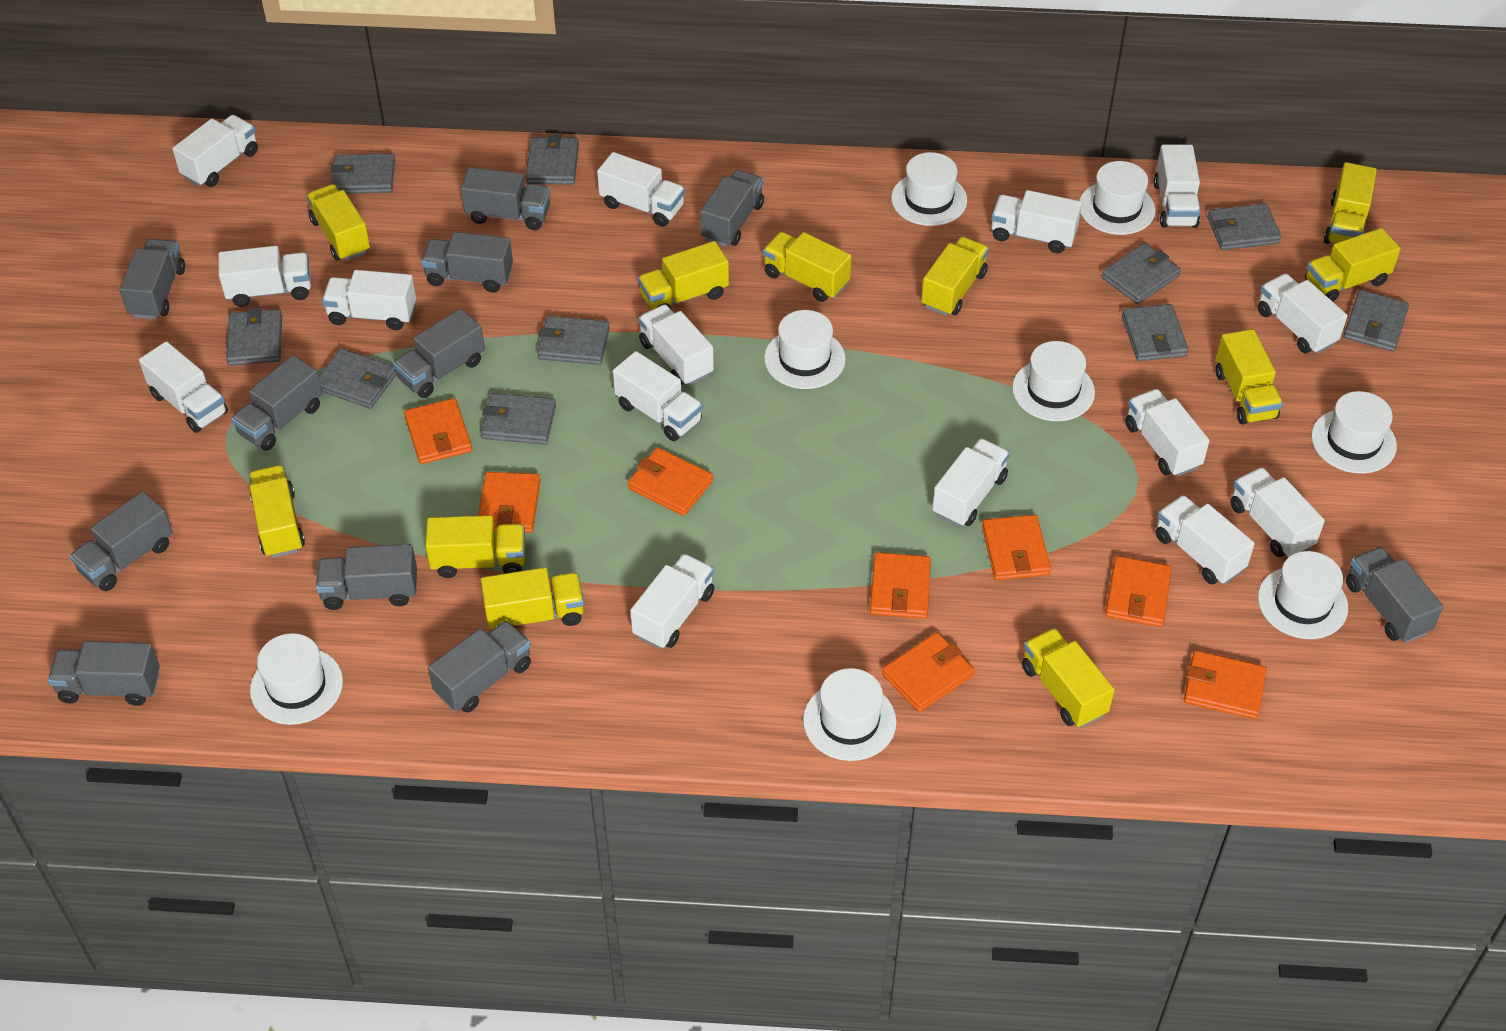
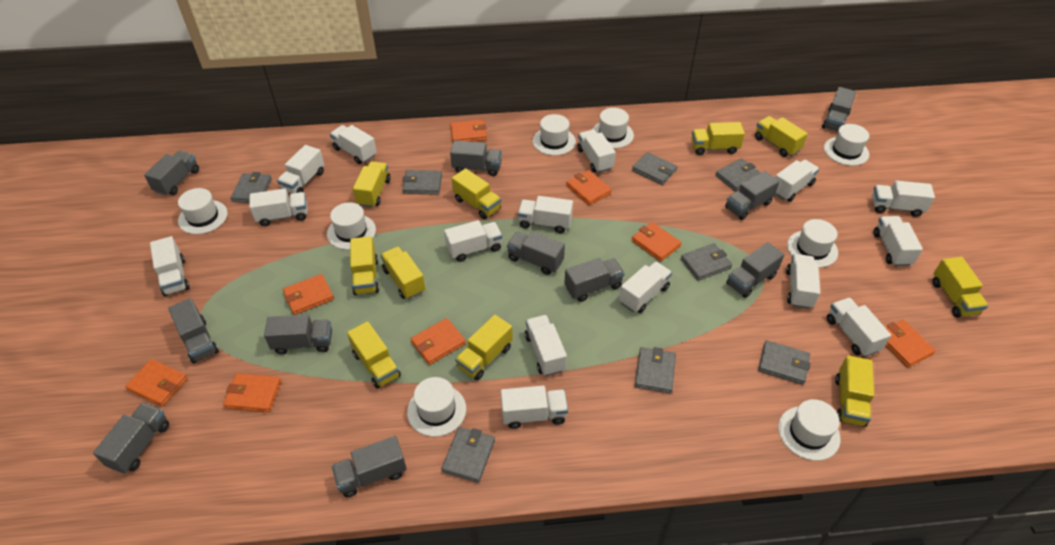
grey wallet: [226,307,282,366] [319,348,397,409] [330,153,395,194] [481,393,556,445] [526,134,579,185] [537,316,610,365] [1101,243,1181,304] [1122,304,1189,361] [1207,203,1281,250] [1344,289,1409,352] = 10 -> [231,172,272,203] [402,170,442,195] [441,427,495,483] [632,152,677,185] [635,347,676,394] [681,243,732,281] [715,158,761,191] [758,340,811,385] = 8
yellow truck: [249,465,305,558] [306,184,370,261] [425,515,526,578] [481,567,584,630] [638,241,729,310] [763,232,851,302] [921,237,989,316] [1022,628,1115,728] [1215,329,1283,425] [1305,228,1401,302] [1324,162,1377,244] = 11 -> [347,321,401,389] [350,236,379,295] [353,161,391,208] [380,246,425,299] [452,168,501,219] [455,315,513,380] [691,122,745,155] [755,116,808,157] [835,355,874,427] [932,257,988,318] = 10

